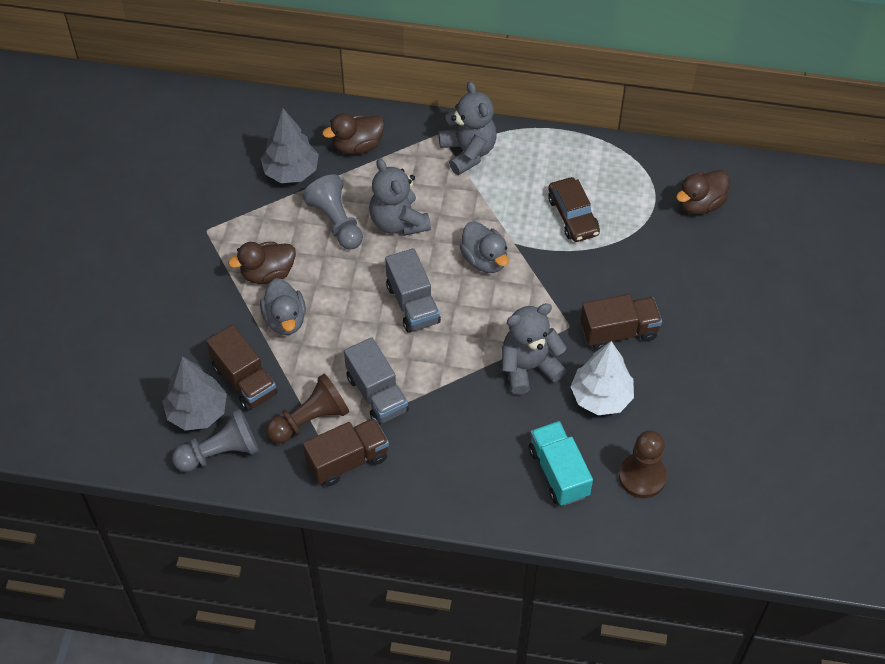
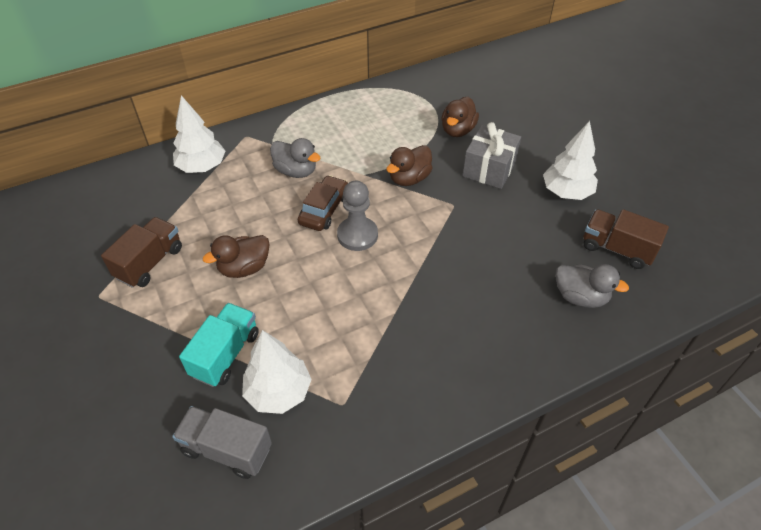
brown pawn: [266,373,349,443] [619,430,667,498] = 2 -> none = 0
brown truck: [206,325,278,411] [303,418,389,486] [580,294,662,351] = 3 -> [101,217,182,288] [584,209,669,269] = 2
grey gift: none = 0 -> [463,122,521,189] = 1
grey pawn: [172,409,259,472] [302,174,363,250] = 2 -> [337,181,378,251] = 1
grey teddy bear: [369,159,431,236] [439,81,497,175] [502,303,567,395] = 3 -> none = 0
grey tree: [162,356,227,431] [261,108,319,183] = 2 -> none = 0
grey truck: [344,337,409,425] [385,248,441,333] = 2 -> [172,406,272,479] = 1
white tree: [571,341,634,415] = 1 -> [173,95,225,173] [242,330,312,414] [543,121,598,200] = 3

